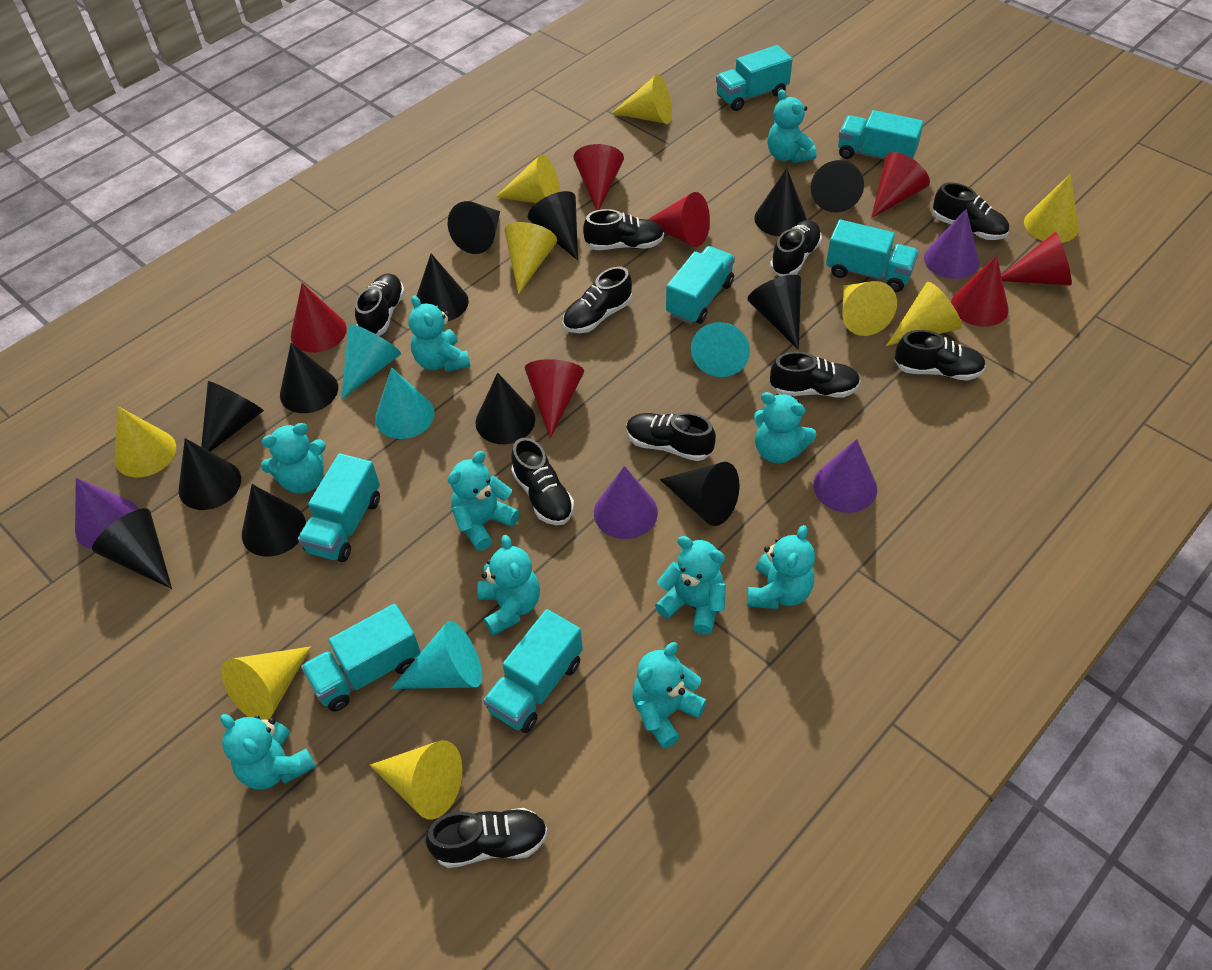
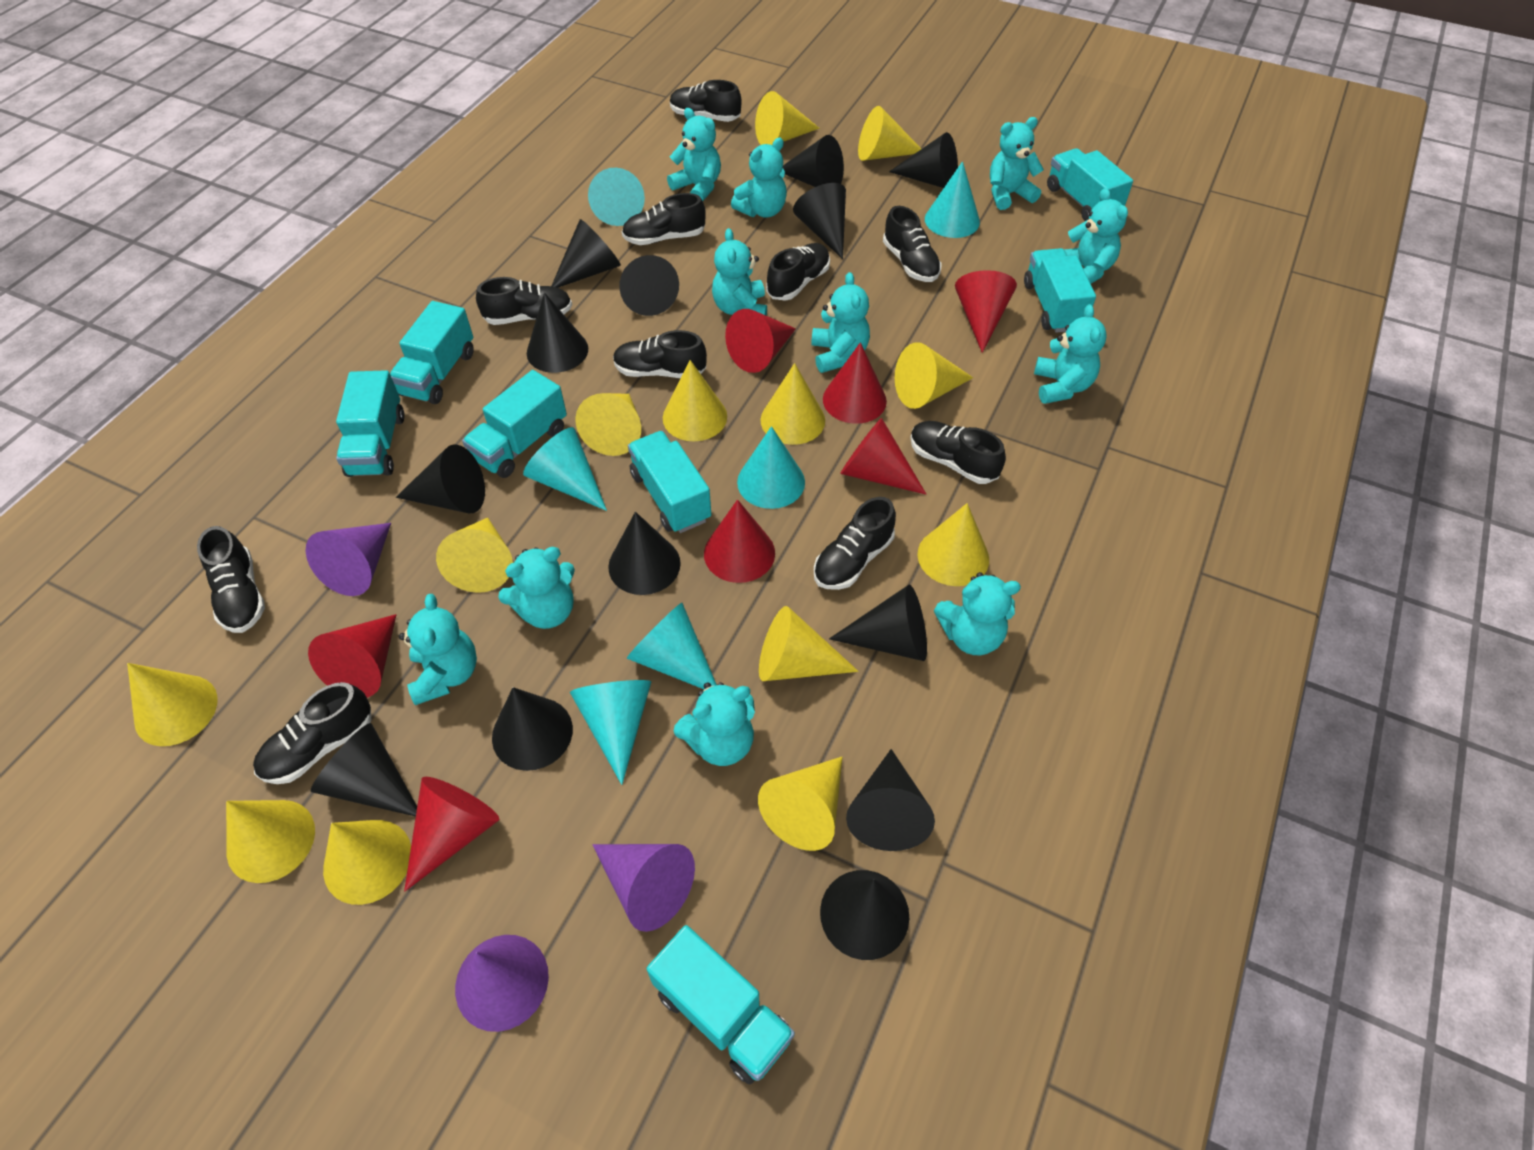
purple cone: [75,478,138,549] [594,466,658,539] [813,439,877,513] [924,209,979,279] = 4 -> [306,523,391,596] [455,935,549,1032] [592,844,695,932] = 3
turquoise cone: [341,324,401,400] [375,367,434,439] [391,621,482,689] [691,322,750,377] = 4 -> [523,427,607,511] [570,680,651,785] [588,168,645,226] [627,603,717,689] [737,426,805,509] [925,161,980,238] = 6
turquoise teddy bear: [220,714,316,789] [261,423,326,494] [409,295,470,372] [448,451,519,551] [477,535,540,636] [632,642,707,748] [655,536,726,635] [747,525,815,609] [754,392,816,463] [767,89,817,163] = 10 -> [399,594,477,705] [498,547,575,629] [667,108,721,201] [674,682,755,766] [712,228,767,316] [731,138,787,218] [811,272,870,373] [934,572,1021,655] [990,117,1044,210] [1034,304,1107,404] [1065,188,1128,284] = 11
yellow cone: [115,406,176,477] [221,646,311,720] [370,740,462,819] [496,155,560,203] [504,222,557,294] [611,74,672,124] [843,281,897,336] [886,282,962,346] [1024,174,1079,243] = 9 -> [127,663,218,746] [226,800,315,883] [323,820,411,905] [436,517,513,593] [575,393,641,456] [663,360,727,441] [755,91,819,145] [758,757,843,851] [759,606,858,681] [760,363,825,445] [858,106,921,161] [895,342,973,409] [917,503,989,586] = 13

